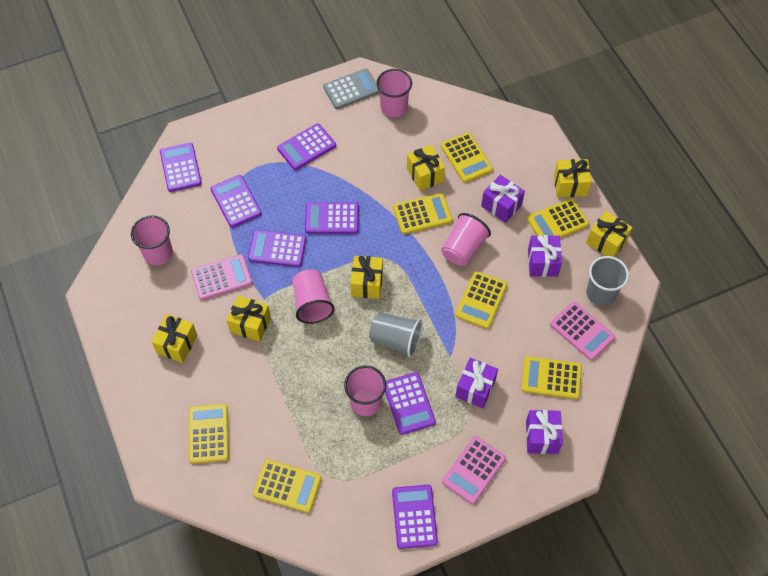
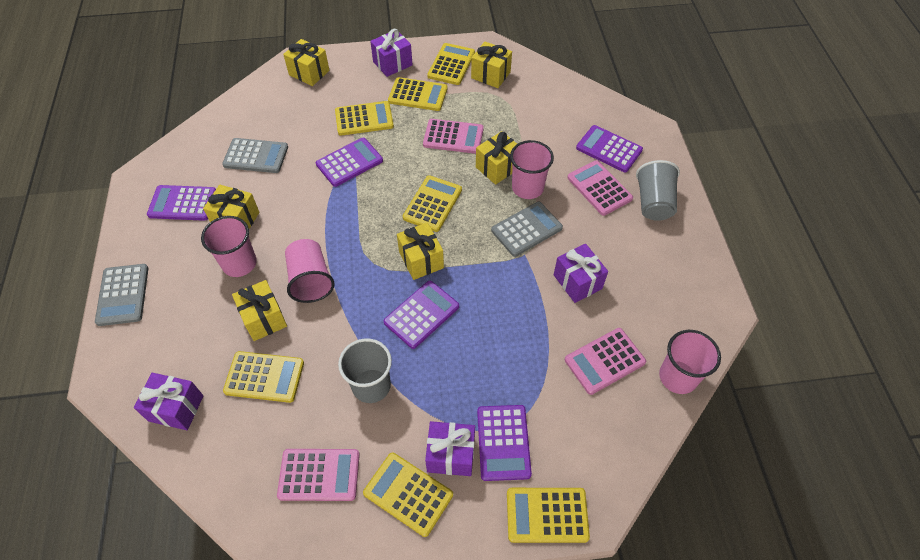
grey calculator: [323,69,379,109] = 1 -> [95,264,149,326] [222,138,288,173] [491,202,563,257] = 3
pink calculator: [191,254,252,300] [442,436,506,504] [550,302,615,360] = 3 -> [277,449,360,501] [423,119,484,154] [565,328,646,395] [567,160,633,216] = 4
pink cup: [131,215,173,265] [292,269,335,324] [344,366,386,416] [376,69,412,117] [441,213,491,266] = 5 -> [201,216,257,277] [285,239,335,303] [510,140,554,199] [659,330,721,394] = 4
purple calculator: [160,143,202,192] [210,175,262,228] [248,230,307,267] [277,124,336,170] [305,202,359,234] [385,372,436,435] [392,485,438,549] = 7 -> [147,185,216,221] [316,138,383,187] [384,281,459,349] [477,405,532,481] [576,125,643,172] = 5

